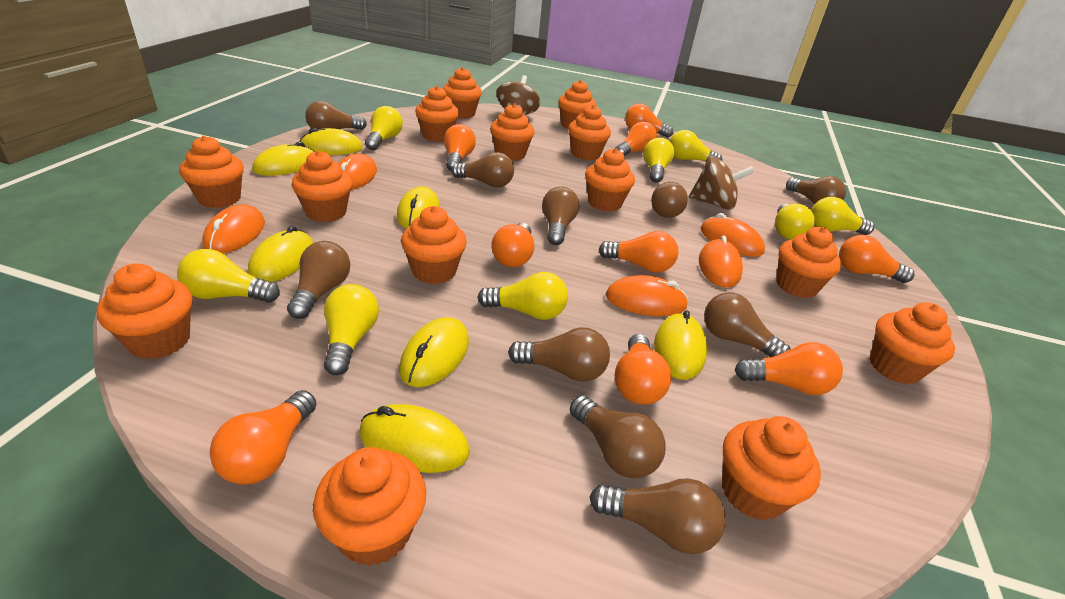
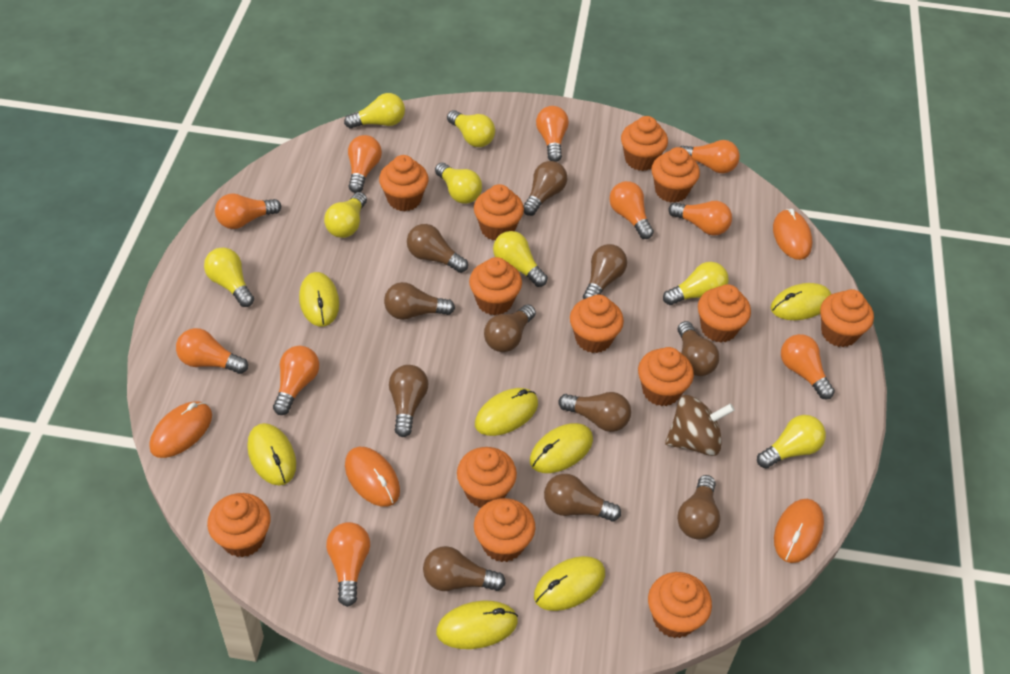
brown light bulb: [287,241,350,319] [305,101,367,130] [451,152,514,187] [508,327,610,382] [542,186,580,245] [570,395,666,478] [589,478,726,554] [651,182,688,218] [704,292,791,357] [786,176,846,205] = 10 -> [384,282,455,320] [389,365,428,437] [407,224,468,273] [423,546,506,591] [484,304,536,352] [523,161,567,216] [544,474,621,522] [558,392,631,432] [583,244,627,299] [677,475,720,540] [678,321,719,376] = 11
brown spinning top: [497,75,541,115] [688,157,754,210] = 2 -> [665,395,735,456] = 1
orange cupcake: [97,263,193,359] [179,136,244,208] [291,150,352,222] [313,447,426,566] [401,206,467,284] [415,86,459,142] [443,67,482,119] [490,103,534,161] [558,80,597,129] [568,105,611,160] [585,148,635,212] [722,416,821,521] [776,227,842,298] [870,302,955,385] = 14 -> [207,493,271,557] [379,155,429,211] [457,447,517,508] [469,257,522,316] [474,184,524,240] [474,498,535,562] [570,295,624,353] [621,116,668,171] [638,347,694,406] [648,572,712,638] [652,147,700,203] [698,284,751,342] [820,289,874,347] = 13
orange light bulb: [210,390,316,485] [444,124,476,171] [492,223,534,267] [599,231,678,273] [615,122,657,156] [615,334,672,405] [625,104,674,138] [735,342,843,395] [839,235,914,283] = 9 -> [176,328,248,374] [215,193,281,229] [273,346,319,415] [326,522,370,607] [348,135,382,193] [536,106,569,162] [609,181,654,239] [668,201,732,236] [680,140,740,173] [781,334,835,400] = 10
orange mouse: [202,204,265,254] [337,154,377,190] [605,275,688,316] [699,235,743,288] [700,213,765,257] = 5 -> [150,401,212,458] [345,447,400,507] [773,209,812,260] [774,499,824,563] = 4

